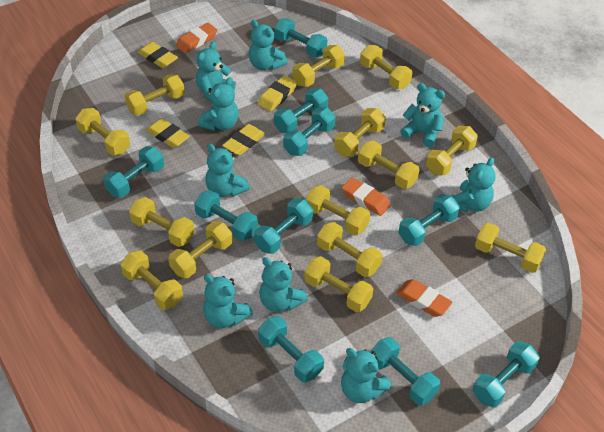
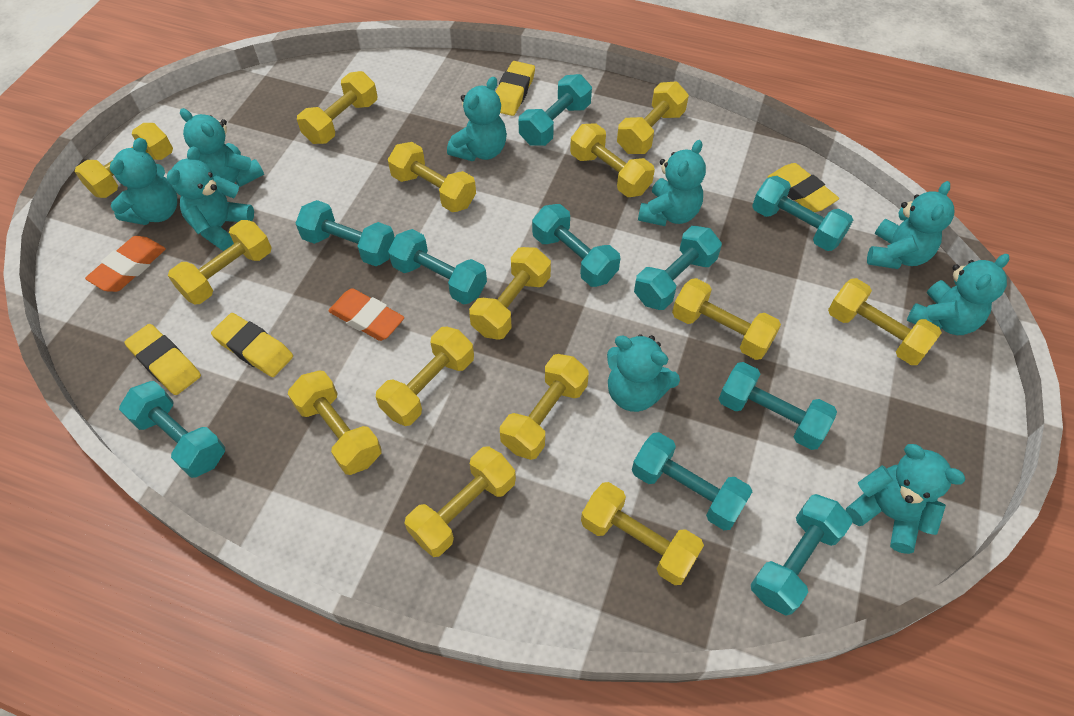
orange eraser: [175,23,217,53] [341,177,391,216] [396,279,452,317] = 3 -> [85,236,166,292] [328,288,404,341] = 2

